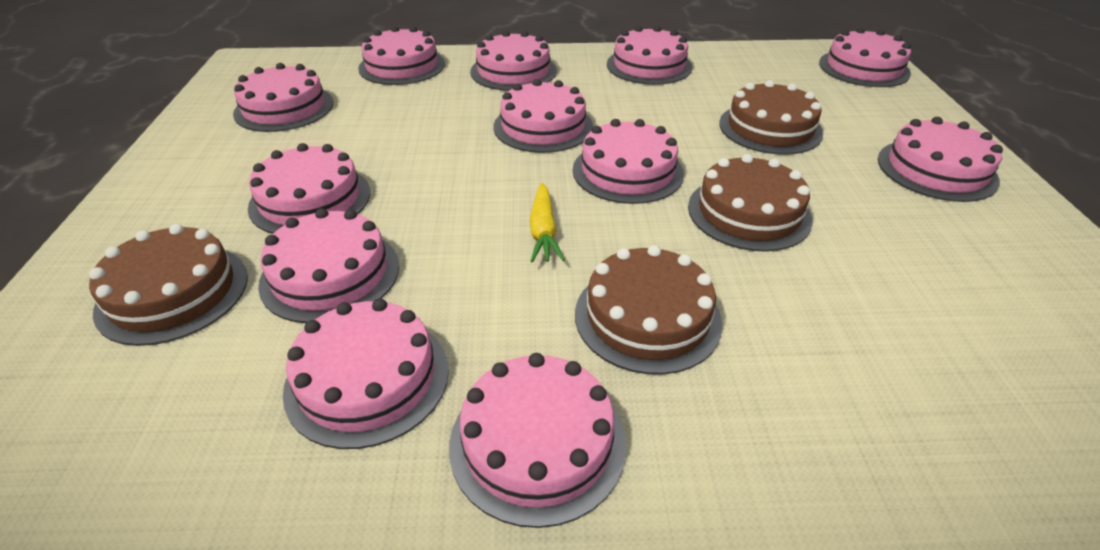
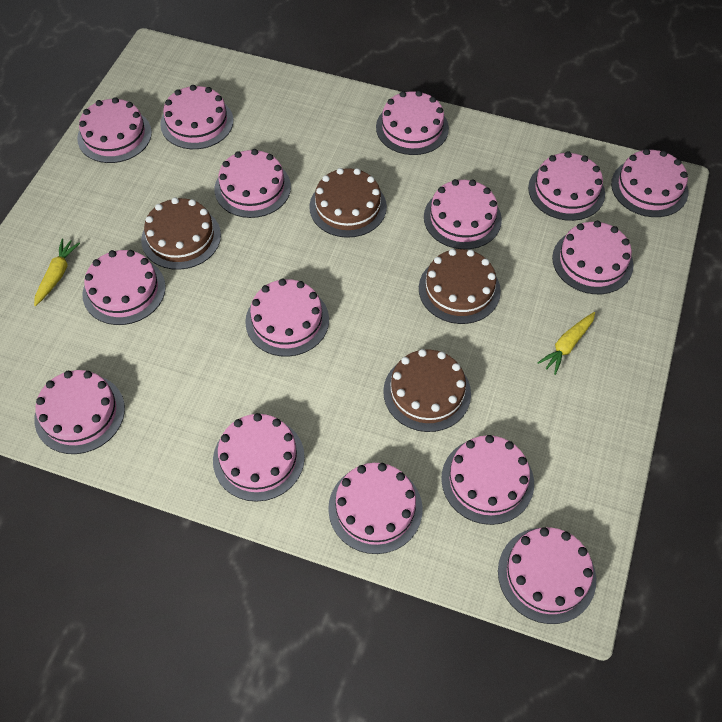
pink cake: [233,63,333,132] [248,143,370,234] [258,208,399,323] [283,299,449,449] [358,26,445,85] [449,353,626,528] [470,31,557,91] [493,79,593,153] [573,119,684,204] [607,26,692,85] [819,27,911,87] [878,117,1003,202] = 12 -> [34,370,125,454] [77,97,152,163] [82,250,166,325] [160,85,233,149] [213,413,305,502] [215,149,291,218] [245,279,329,357] [328,463,423,554] [376,90,449,155] [424,179,502,249] [441,435,534,525] [498,527,596,624] [528,151,605,221] [552,221,634,294] [611,149,688,217] = 15
yellow carrot: [530,183,565,263] = 1 -> [34,238,80,306] [537,312,595,375] = 2

